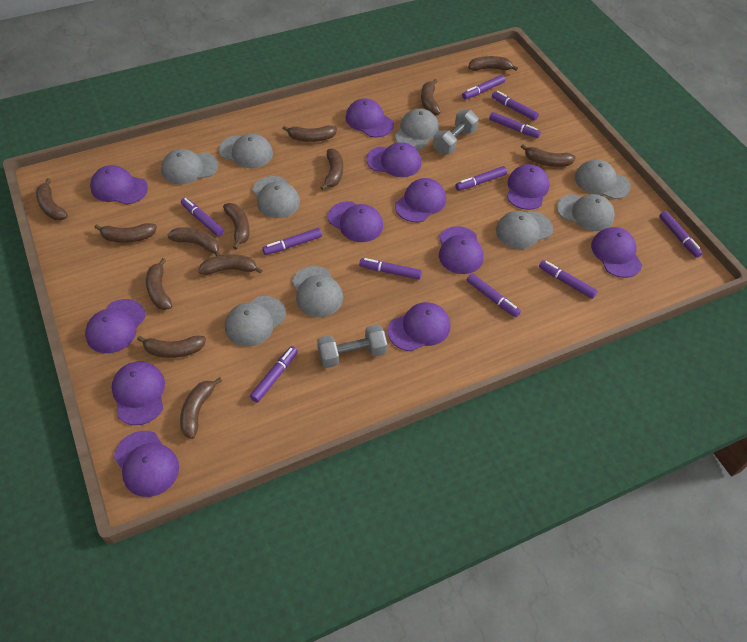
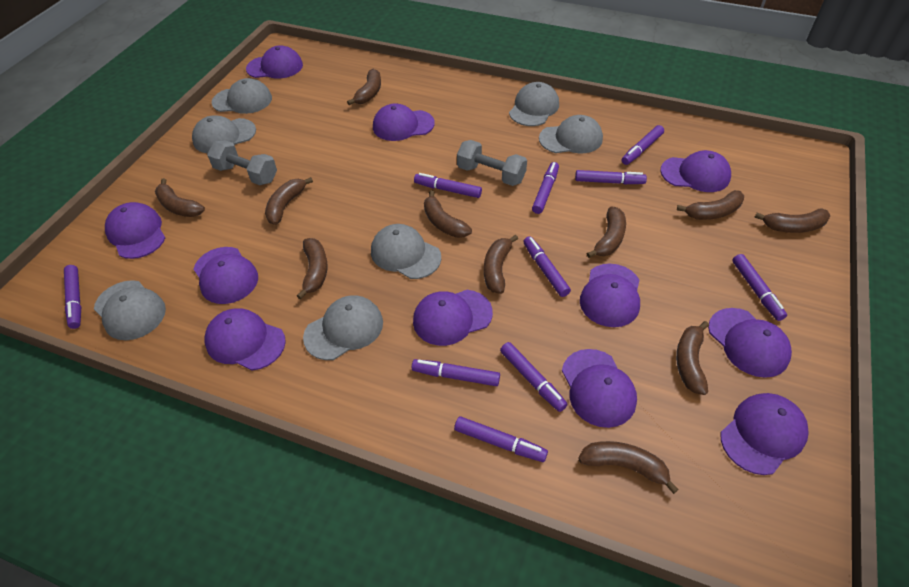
brown banana: [36,178,68,220] [94,223,157,243] [137,336,206,358] [146,258,172,310] [167,227,221,256] [180,377,222,439] [199,254,263,275] [223,203,250,249] [282,125,337,142] [320,149,343,190] [421,79,440,115] [468,56,518,71] [521,144,576,167] = 13 -> [155,178,205,217] [265,177,313,225] [297,238,328,299] [347,69,381,105] [424,190,472,238] [484,235,518,294] [578,441,679,494] [586,207,626,258] [676,321,709,395] [677,190,744,220] [754,208,831,233] = 11
grey cap: [161,149,218,185] [219,134,273,168] [225,296,286,347] [252,176,300,218] [292,266,343,317] [395,108,439,149] [496,211,553,249] [557,194,615,231] [575,159,631,199] = 9 -> [94,280,166,340] [192,115,256,153] [212,78,272,114] [303,296,383,360] [371,224,441,279] [509,82,559,126] [539,115,603,153] = 7
purple cap: [85,299,146,353] [90,165,148,205] [112,361,165,425] [114,431,179,497] [328,201,383,242] [345,98,394,137] [366,142,421,177] [388,302,450,351] [395,178,446,222] [439,226,484,274] [506,164,549,210] [591,227,642,278] = 12 -> [105,202,165,259] [194,247,258,304] [204,308,286,370] [246,45,303,78] [373,103,435,141] [413,290,493,346] [562,349,637,428] [580,263,640,327] [660,150,731,192] [708,308,792,378] [721,393,809,475] = 11
purple marker: [181,198,224,237] [250,346,298,403] [262,228,322,255] [359,258,422,280] [455,166,507,191] [462,75,505,99] [467,273,521,317] [489,112,541,138] [492,91,539,121] [539,260,598,299] [659,211,703,258] = 11 -> [64,265,81,329] [412,359,500,386] [414,173,482,198] [454,416,548,462] [500,342,568,412] [523,236,571,297] [532,162,559,214] [575,170,647,184] [622,125,664,165] [732,254,787,321] = 10

